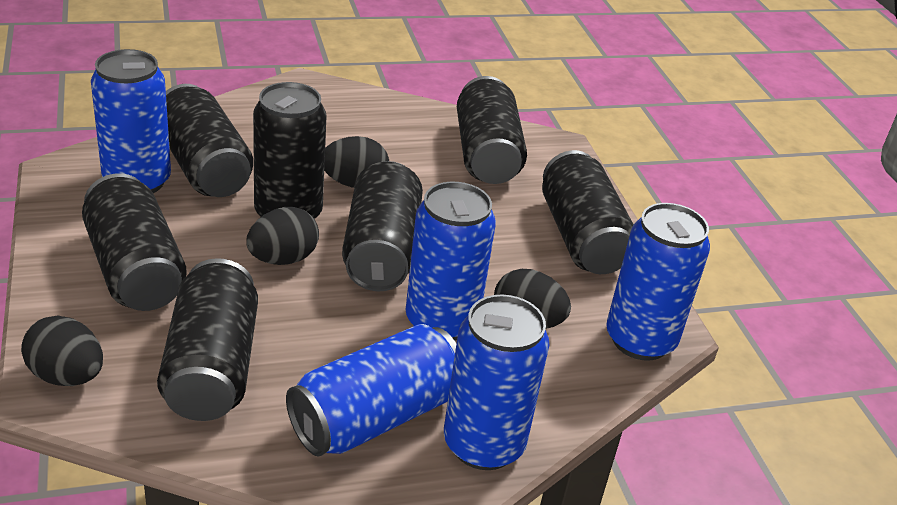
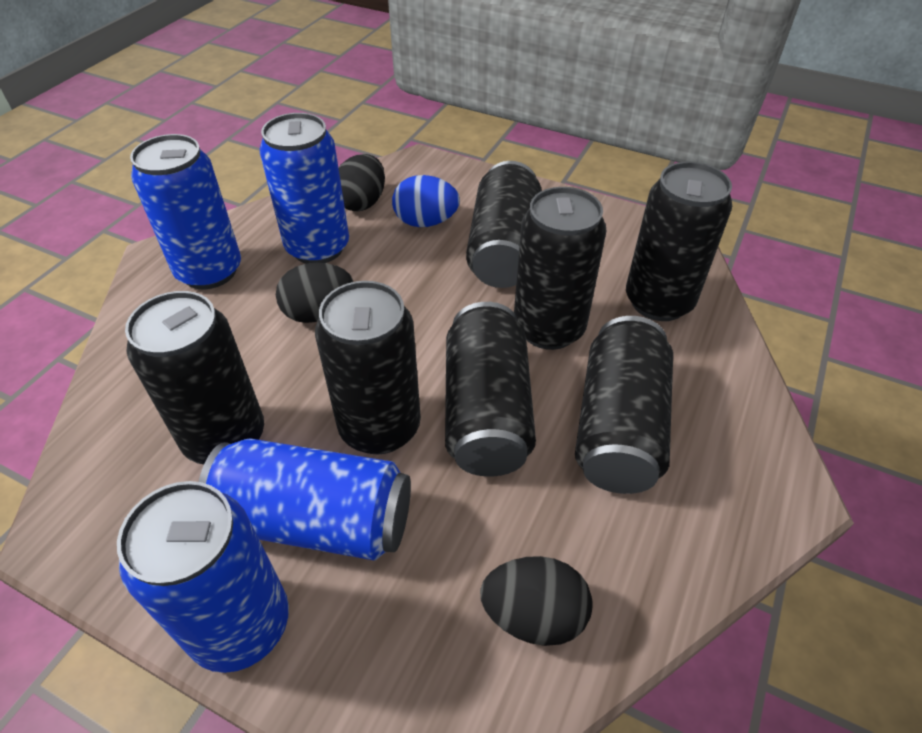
black egg: [21,315,103,386] [246,207,319,265] [324,136,389,188] [494,269,571,329] = 4 -> [276,263,353,323] [338,154,385,212] [480,556,593,646] = 3
blue can: [91,49,171,193] [286,324,456,457] [406,182,496,341] [444,294,549,470] [606,203,710,361] = 5 -> [117,481,289,673] [130,134,241,289] [198,438,411,560] [260,113,349,264] = 4
blue egg: none = 0 -> [392,175,460,227] = 1

